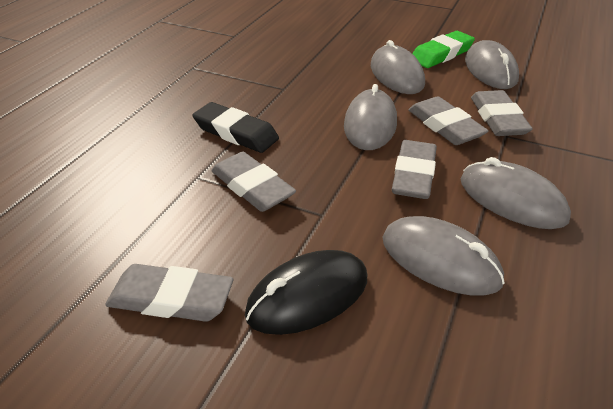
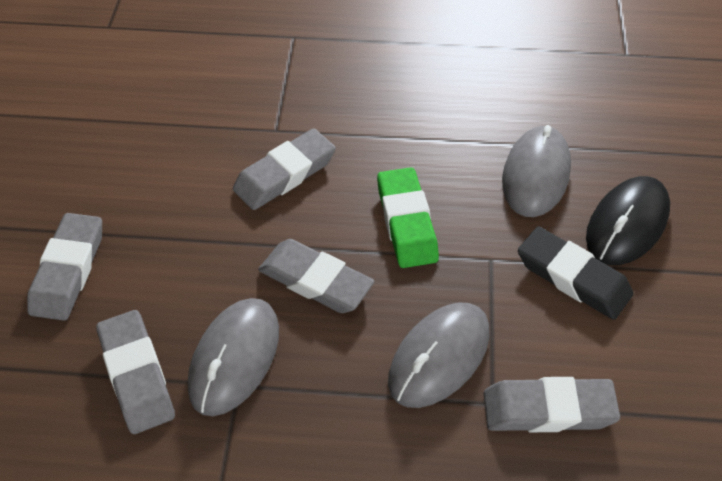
grey mouse: [344,84,397,150] [371,40,425,94] [382,216,505,296] [460,157,571,229] [465,40,519,89] = 5 -> [188,298,279,416] [388,302,490,408] [502,125,571,217] = 3

